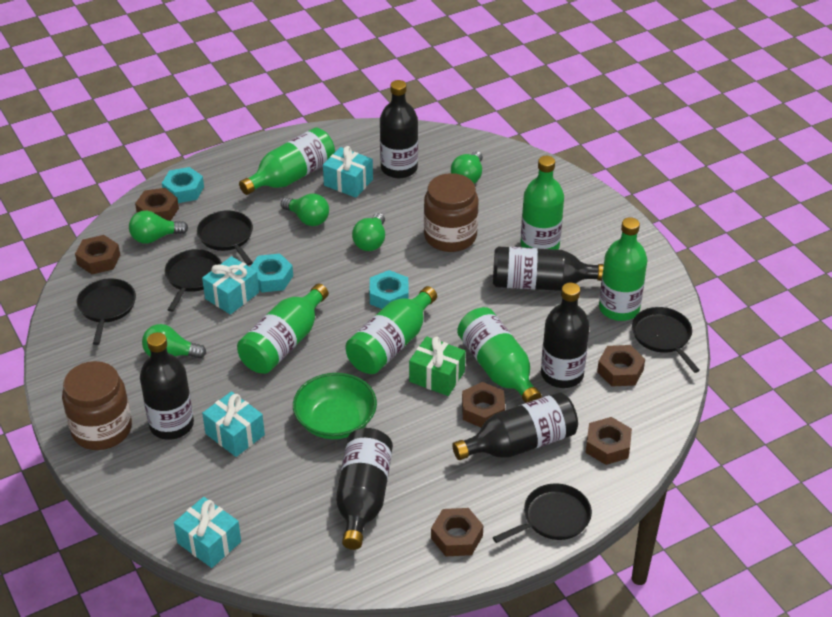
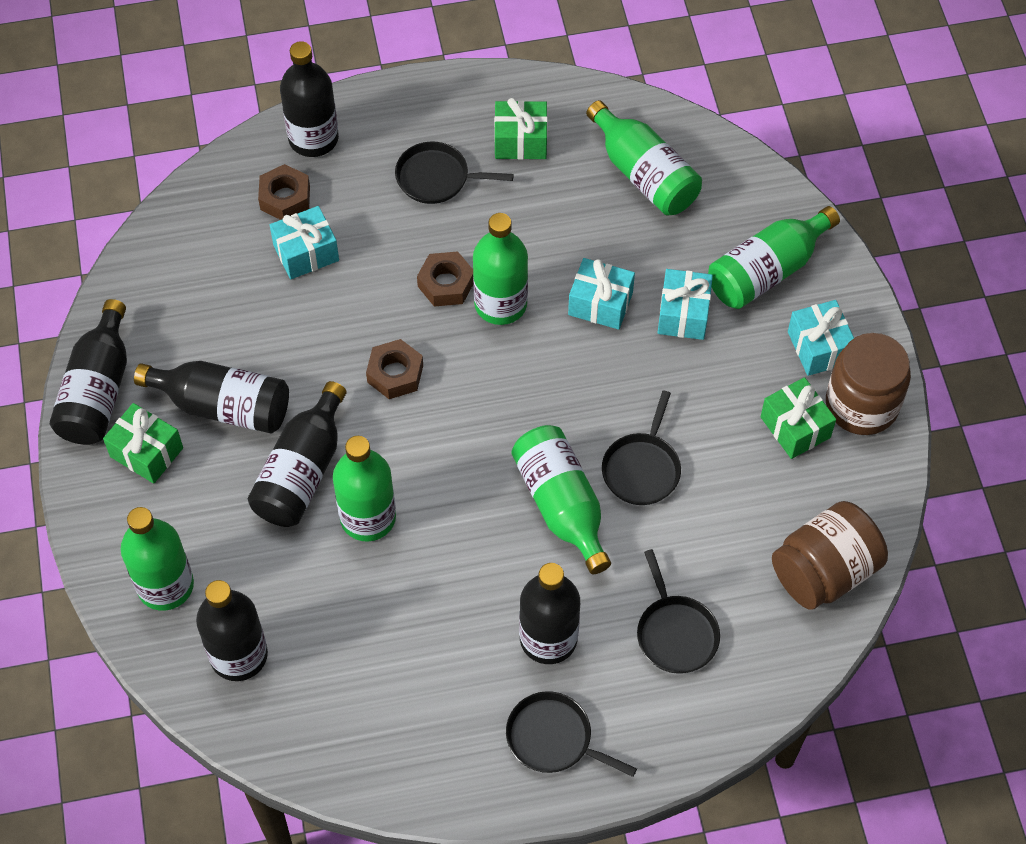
black pan: [76,278,136,345] [165,249,222,312] [197,210,253,265] [493,483,592,543] [632,307,700,373] = 5 -> [395,141,514,204] [506,691,637,777] [602,391,681,505] [637,549,720,674] = 4
brown nut: [75,235,120,274] [135,188,179,221] [431,508,484,556] [462,382,505,428] [585,417,632,465] [597,345,645,386] = 6 -> [258,164,310,220] [366,339,423,399] [417,251,473,307] = 3
green bowl: [293,373,377,439] = 1 -> none = 0
green gift: [409,336,466,396] = 1 -> [103,403,183,484] [494,98,548,160] [760,377,836,459] = 3
green light bulb: [129,211,188,244] [142,324,206,359] [281,194,329,226] [352,213,385,251] [451,151,483,184] = 5 -> none = 0
turquoise nut: [162,167,204,203] [250,254,293,292] [370,270,409,309] = 3 -> none = 0

